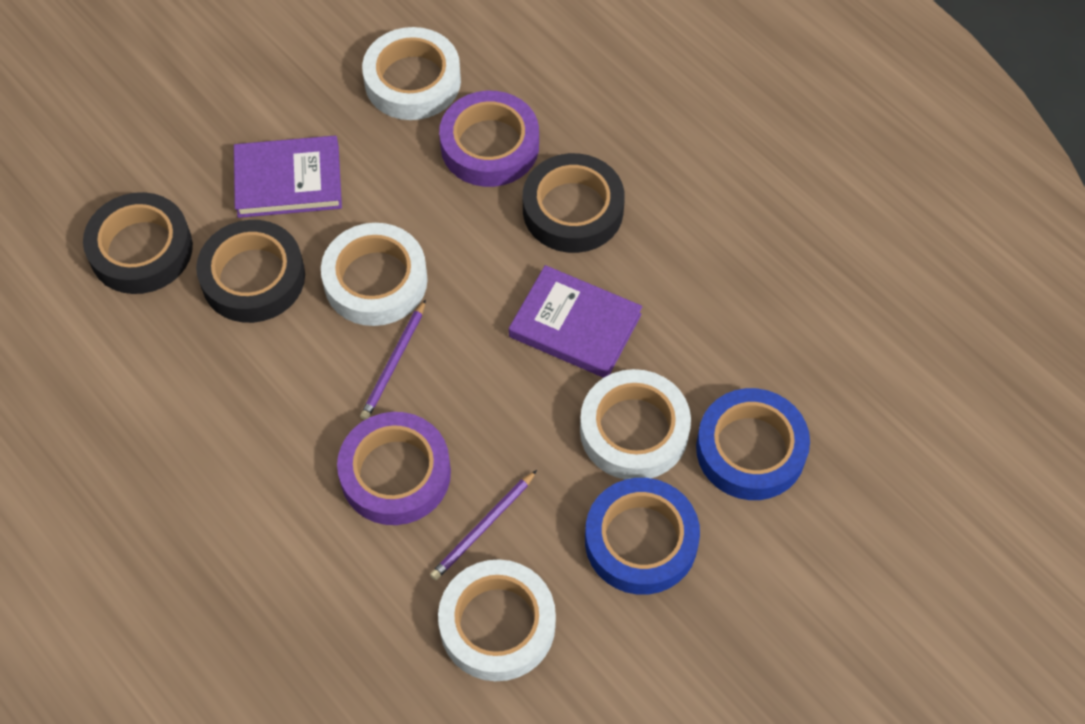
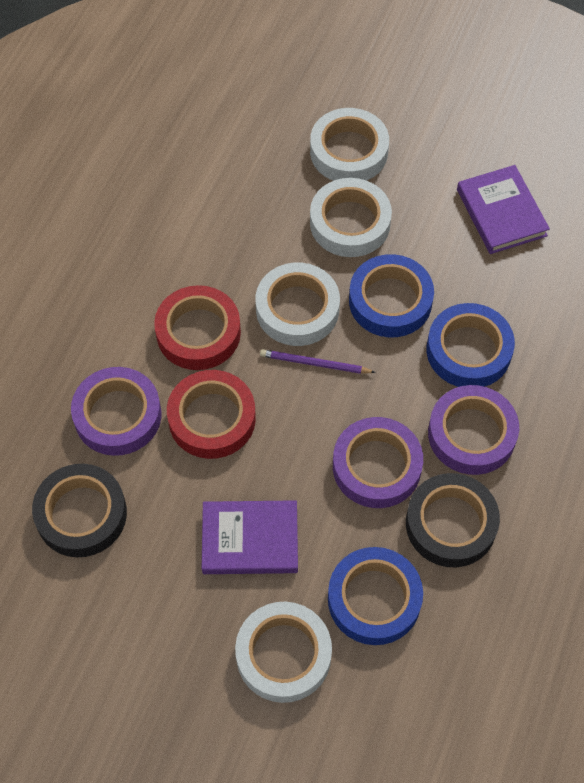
black tape: [83,192,193,294] [196,220,305,323] [523,153,625,253] = 3 -> [32,464,127,557] [406,473,500,567] = 2
blue tape: [585,478,700,595] [696,388,810,500] = 2 -> [328,547,423,645] [349,254,434,337] [427,303,515,387] = 3
purple pencil: [360,299,426,420] [430,470,537,580] = 2 -> [260,349,376,374] = 1
purple tape: [337,412,451,525] [439,91,539,187] = 2 -> [71,367,161,456] [333,417,423,508] [428,385,519,475] = 3
red tape: none = 0 -> [154,285,241,370] [167,370,256,459] = 2

